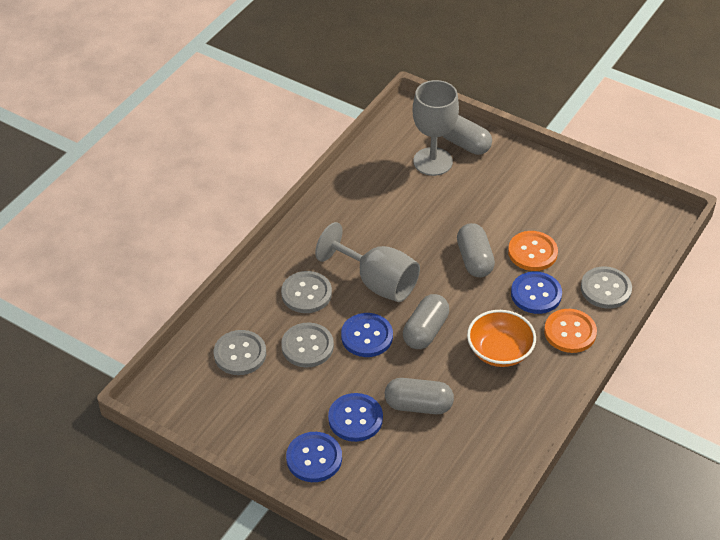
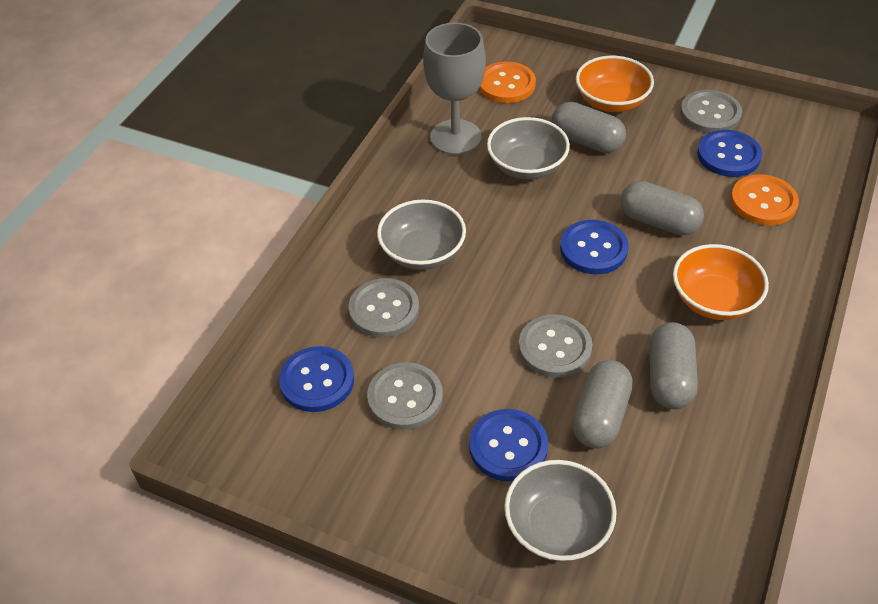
grey bowl: none = 0 -> [377,199,466,270] [487,117,570,180] [504,460,617,561] = 3
grey goblet: [315,222,420,302] [413,80,459,176] = 2 -> [423,23,486,155] = 1
orange bowl: [467,310,536,367] = 1 -> [576,56,654,112] [673,244,769,320] = 2

